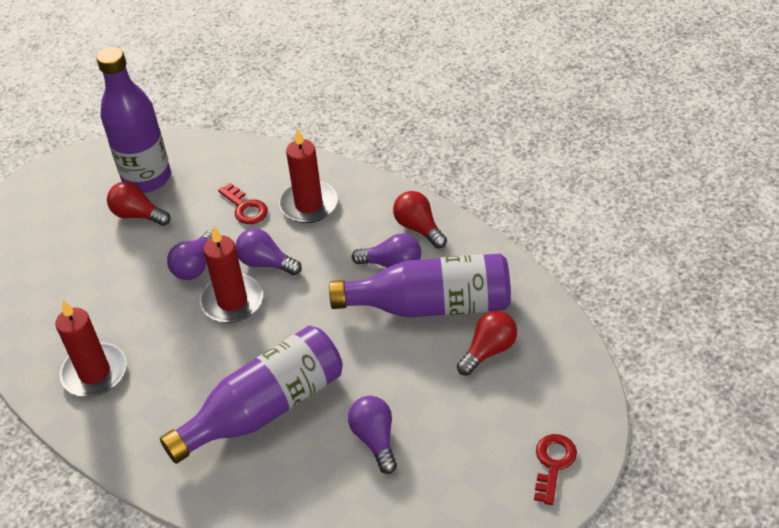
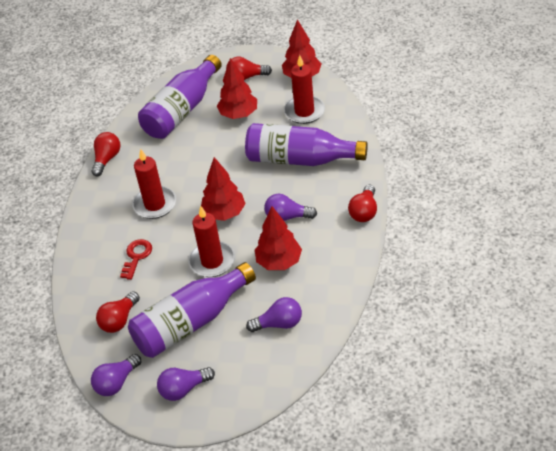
red key: [218,183,268,224] [534,434,577,505] = 2 -> [120,239,152,280] = 1
red light bulb: [107,182,170,226] [393,191,447,249] [457,311,517,376] = 3 -> [91,132,120,176] [96,291,140,333] [226,57,272,80] [348,185,377,222] = 4
red tree: none = 0 -> [201,157,246,221] [217,58,257,119] [255,206,302,270] [282,19,321,78] = 4

